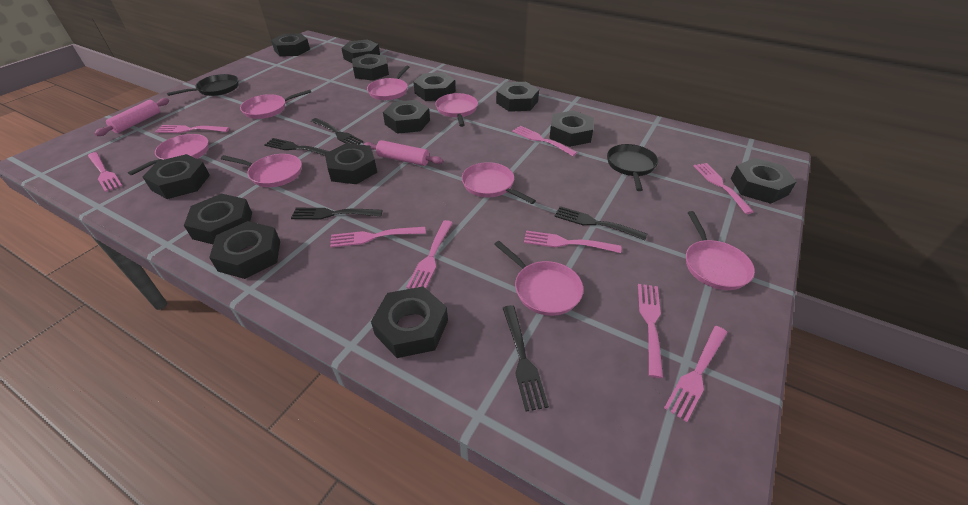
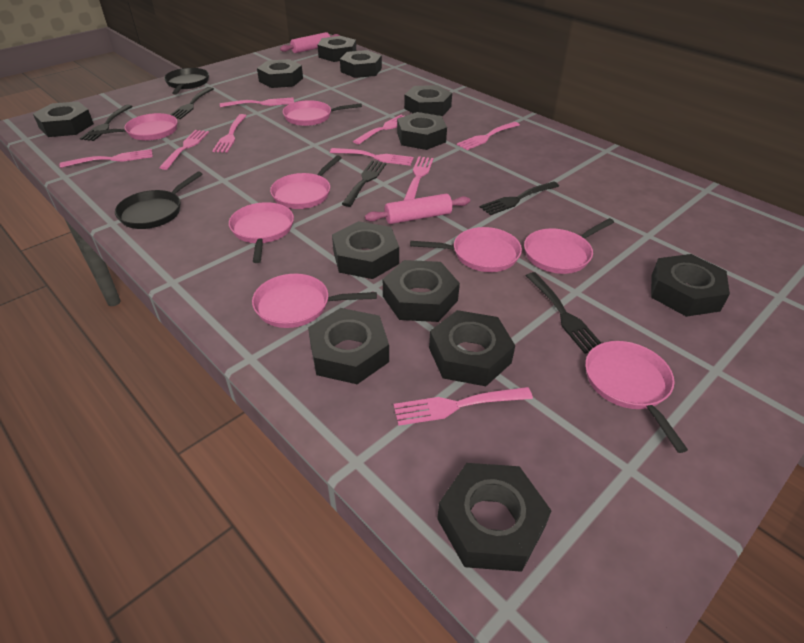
black nut: [143,154,210,199] [184,194,252,244] [209,221,280,279] [271,33,310,57] [325,143,377,184] [341,40,380,63] [352,54,389,81] [371,286,448,358] [383,100,430,134] [413,72,456,101] [496,82,539,112] [549,110,594,147] [731,158,797,204] = 13 -> [33,101,94,137] [257,59,303,88] [308,308,389,384] [318,36,356,62] [332,221,399,279] [340,50,382,78] [383,260,460,322] [397,112,447,150] [404,85,452,116] [429,310,515,386] [437,463,552,572] [651,254,730,317] = 12

